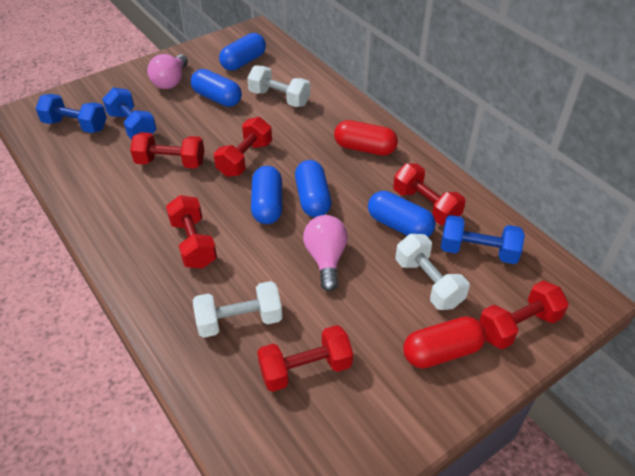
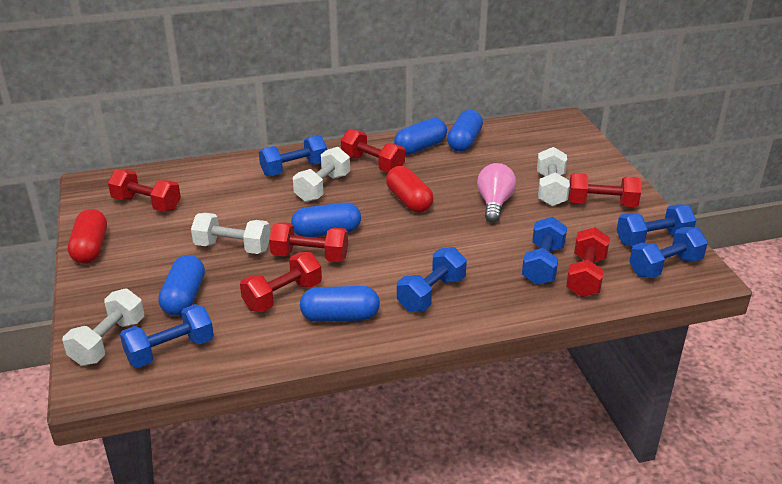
blue dumbbell: [35,94,107,133] [102,88,156,140] [441,215,525,264] = 3 -> [120,304,214,368] [259,135,327,176] [397,247,467,312] [522,217,567,285] [617,204,696,247] [629,227,708,278] = 6
pink light bulb: [147,54,188,89] [303,215,348,291] = 2 -> [477,163,516,223] = 1
white dumbbell: [193,281,282,338] [247,66,310,107] [395,234,469,310] = 3 -> [63,289,144,366] [191,213,270,254] [293,147,350,202] [537,147,570,206] = 4

